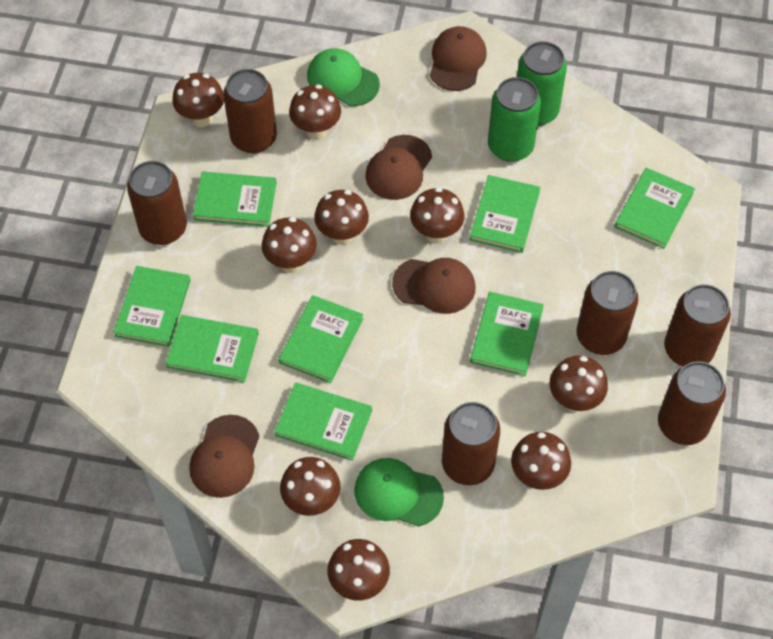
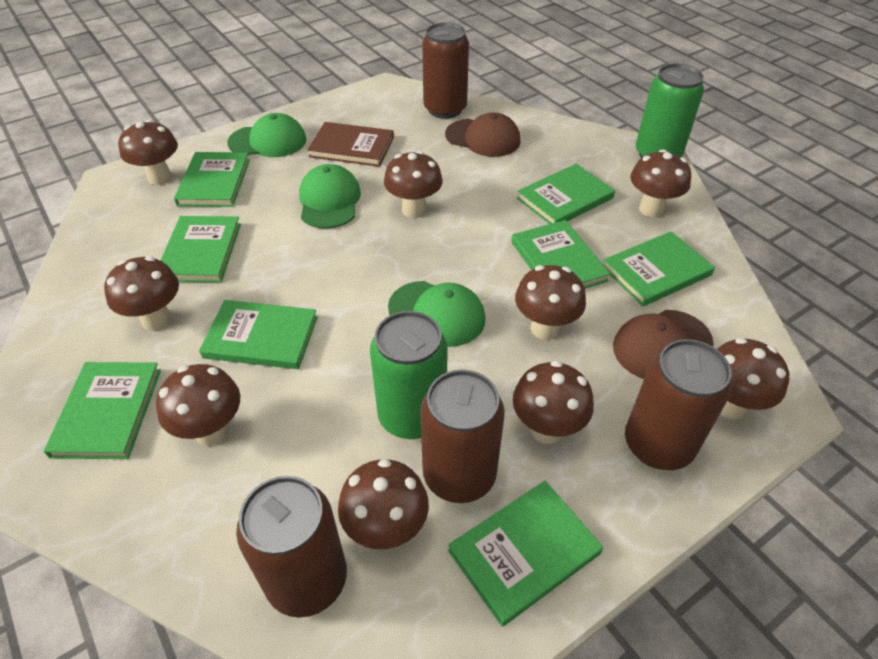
brown book: none = 0 -> [307,122,394,167] = 1
brown can: [127,161,187,245] [223,69,277,154] [442,402,500,485] [576,271,638,355] [658,361,726,445] [664,284,731,367] = 6 -> [236,476,347,618] [420,369,505,503] [422,22,469,119] [625,339,732,470] = 4
brown cap: [189,415,260,498] [365,135,432,200] [392,258,475,314] [430,26,487,91] = 4 -> [445,112,521,157] [613,310,714,379] = 2
green cap: [307,48,380,106] [354,458,444,527] = 2 -> [227,113,306,157] [299,164,361,229] [388,281,485,347] = 3

